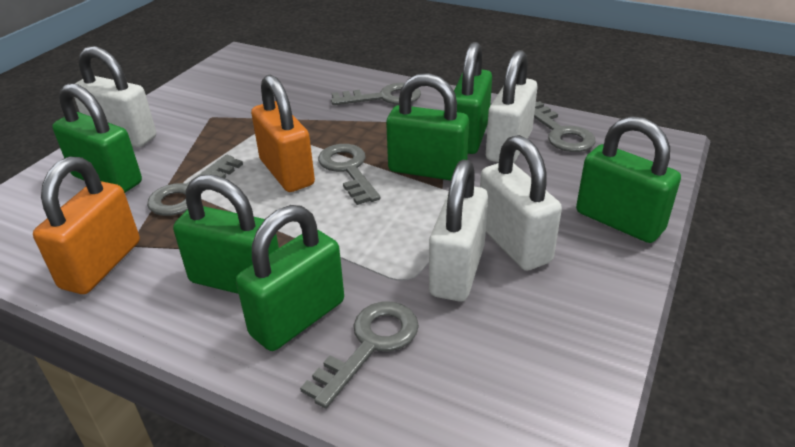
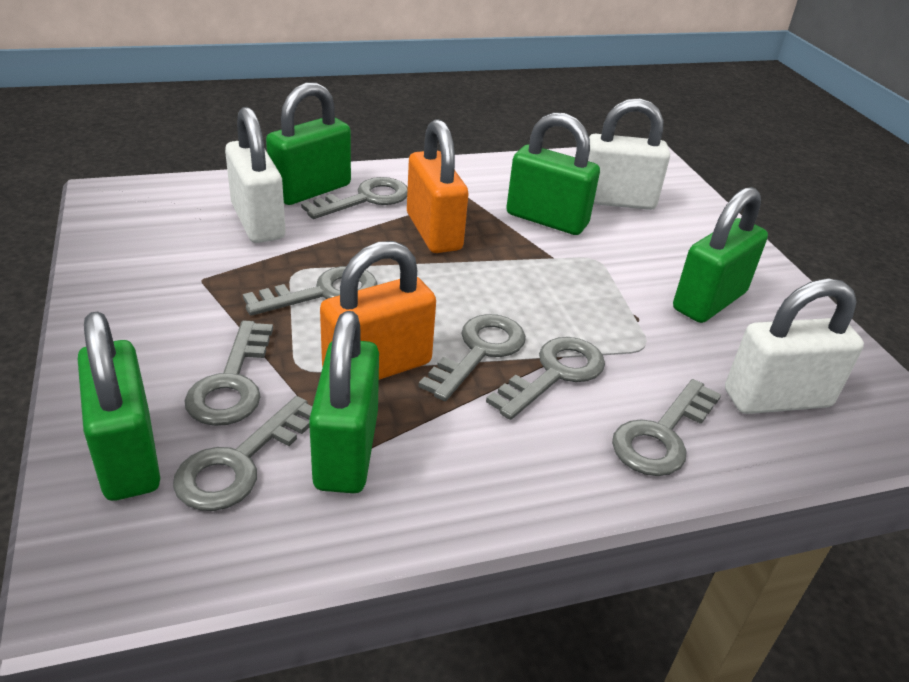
green padlock: [52,83,142,193] [173,175,279,294] [236,205,344,351] [386,73,469,180] [454,42,492,154] [576,116,681,243] = 6 -> [78,311,160,501] [266,82,351,205] [309,311,379,493] [506,112,600,235] [673,187,768,323] = 5
grey key: [147,155,243,216] [300,302,419,408] [318,144,381,205] [331,83,421,105] [534,101,595,152] = 5 -> [173,396,312,511] [184,320,273,426] [243,266,378,316] [301,177,408,219] [418,314,526,401] [486,337,605,420] [612,379,722,476] = 7
white padlock: [74,46,156,147] [429,160,488,301] [480,135,562,271] [486,50,537,163] = 4 -> [225,107,286,243] [588,98,670,210] [725,279,864,414] = 3

